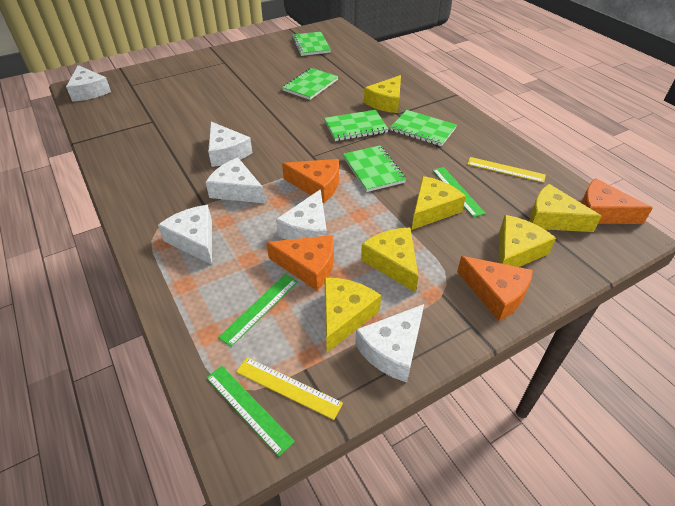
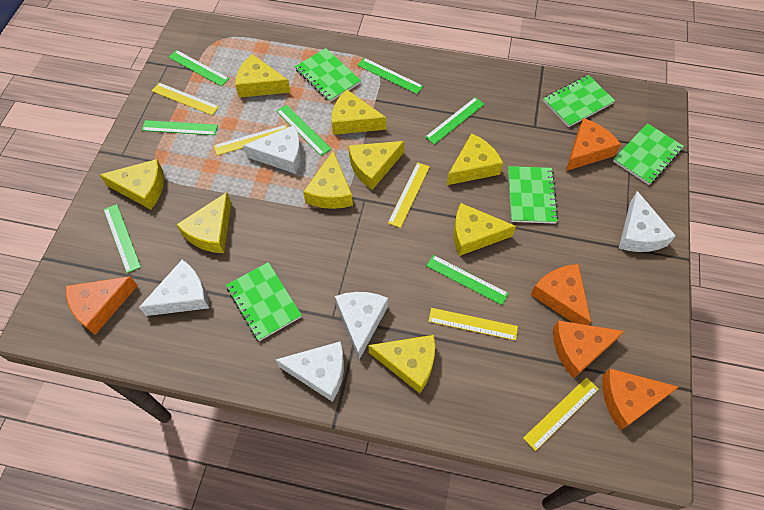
green ruler: [206,366,295,457] [218,274,298,347] [432,167,486,217] = 3 -> [103,204,141,273] [142,120,218,135] [168,50,230,86] [277,105,331,156] [357,58,423,94] [425,97,484,145] [427,255,509,305] = 7
orange cheese: [266,235,334,291] [282,159,339,203] [457,256,533,321] [581,178,653,224] = 4 -> [66,276,138,335] [531,264,591,325] [553,320,624,379] [566,118,621,171] [602,369,679,430] = 5
white cheese: [66,65,111,102] [158,205,212,265] [206,158,265,203] [208,122,252,167] [276,189,327,240] [355,304,424,382] = 6 -> [139,260,209,316] [243,125,301,174] [275,341,344,402] [335,292,388,360] [619,191,676,252] = 5
yellow cheese: [324,278,381,353] [361,227,419,293] [364,75,401,113] [412,176,466,230] [499,215,556,267] [529,184,602,232] = 6 -> [100,159,164,210] [176,192,231,253] [235,54,291,98] [303,151,353,209] [332,90,386,135] [349,141,404,190] [368,335,435,393] [447,133,503,185] [454,203,516,256] = 9
yellow ruler: [236,357,343,420] [467,157,546,183] = 2 -> [152,83,219,115] [214,125,287,155] [388,162,430,228] [428,308,518,340] [523,377,599,451] = 5

